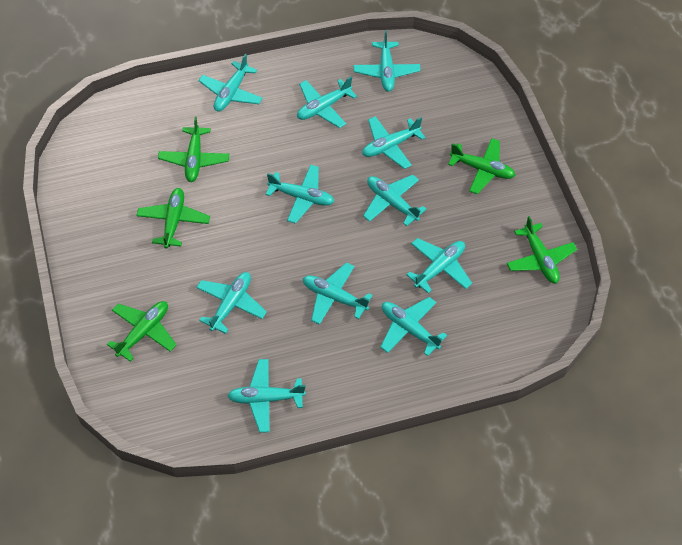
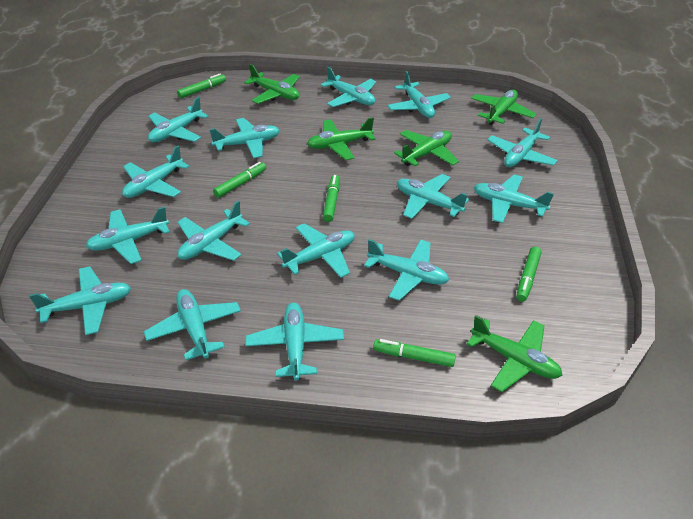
green marker: none = 0 -> [177,73,226,98] [213,162,266,198] [323,175,340,222] [373,339,456,367] [516,247,542,302] = 5
turquoise plane: [196,272,267,334] [198,54,263,112] [227,359,306,433] [266,165,334,224] [297,77,357,128] [303,262,373,325] [353,31,421,92] [362,116,426,169] [363,175,427,226] [380,297,447,356] [406,238,472,294] = 11 -> [29,266,131,335] [86,207,170,264] [122,145,190,198] [144,289,241,361] [148,97,209,142] [177,201,250,261] [209,118,280,159] [245,303,344,381] [277,223,355,278] [321,67,376,107] [364,239,449,301] [387,71,451,118] [397,174,469,219] [474,175,554,223] [487,118,558,167] = 15

